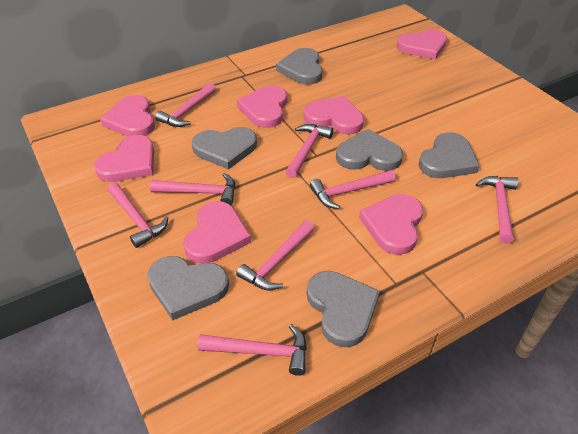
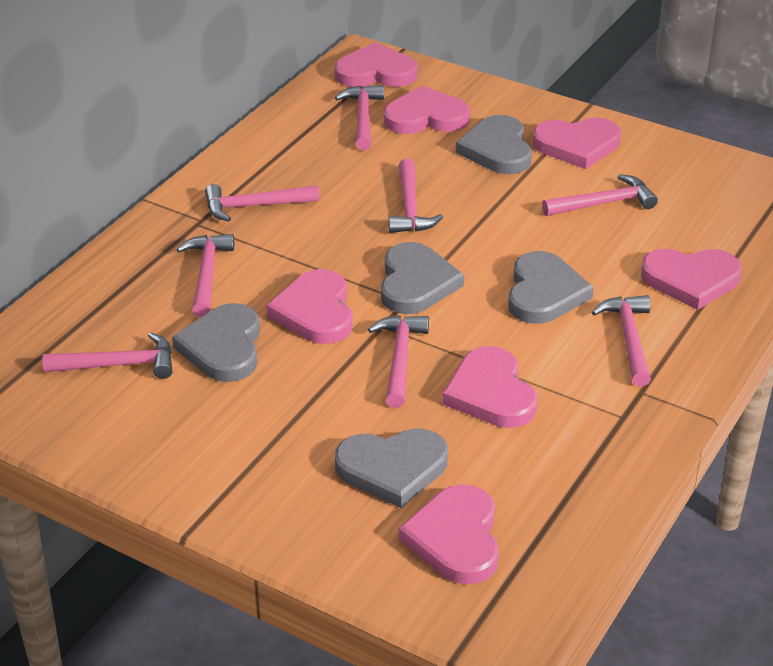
grey heart: [147,256,229,320] [192,127,257,170] [276,48,323,85] [307,271,380,347] [336,129,403,171] [419,132,480,178] = 6 -> [172,303,260,382] [335,428,448,508] [381,242,464,314] [456,115,532,174] [508,251,594,324] = 5

